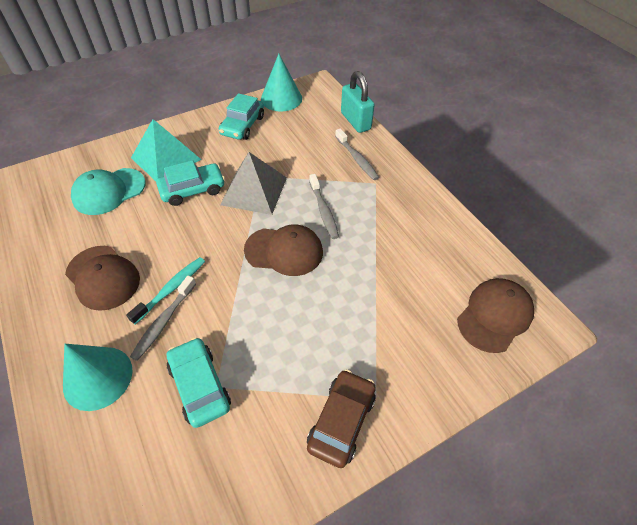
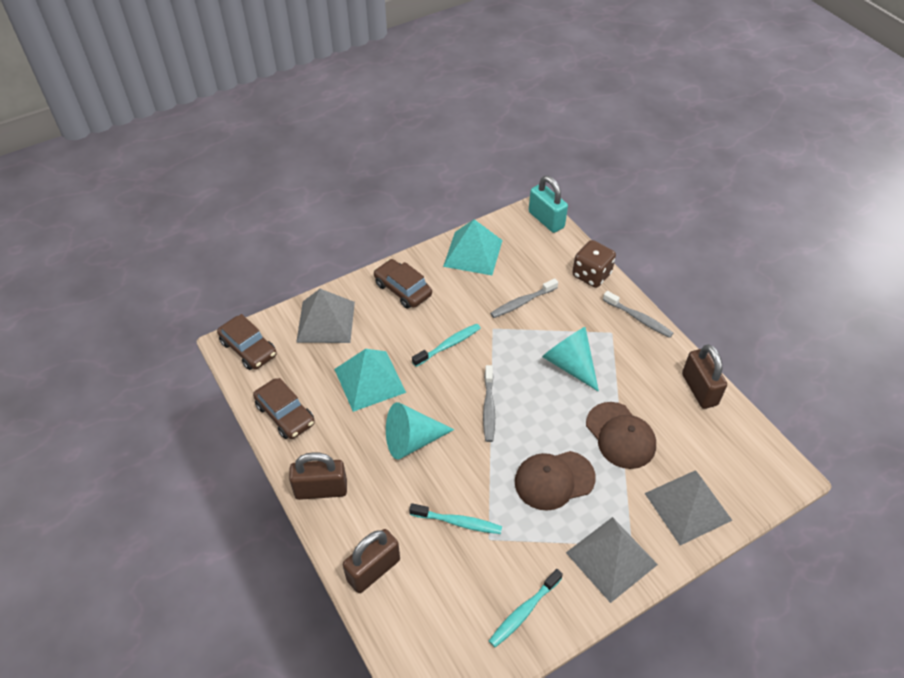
brown cap: [65,246,140,311] [244,224,323,276] [457,278,534,353] = 3 -> [515,451,596,511] [586,402,656,469] = 2
brown car: [307,369,376,468] = 1 -> [217,314,277,370] [253,378,315,439] [374,259,432,309] = 3
brown dice: none = 0 -> [572,240,616,288] = 1
brown padlock: none = 0 -> [289,452,347,500] [343,529,400,593] [682,344,727,409] = 3
grey pyramid: [220,152,287,215] = 1 -> [296,289,355,343] [566,517,658,603] [645,470,733,545] = 3
turquoise cap: [71,168,145,215] = 1 -> none = 0
turquoise car: [156,160,225,206] [167,337,231,428] [219,93,264,140] = 3 -> none = 0
turquoise pyramid: [131,119,202,181] = 1 -> [334,349,406,412] [443,219,503,275] = 2
turquoise toothbrush: [126,257,205,324] = 1 -> [409,503,502,534] [412,324,481,367] [489,569,563,648] = 3

